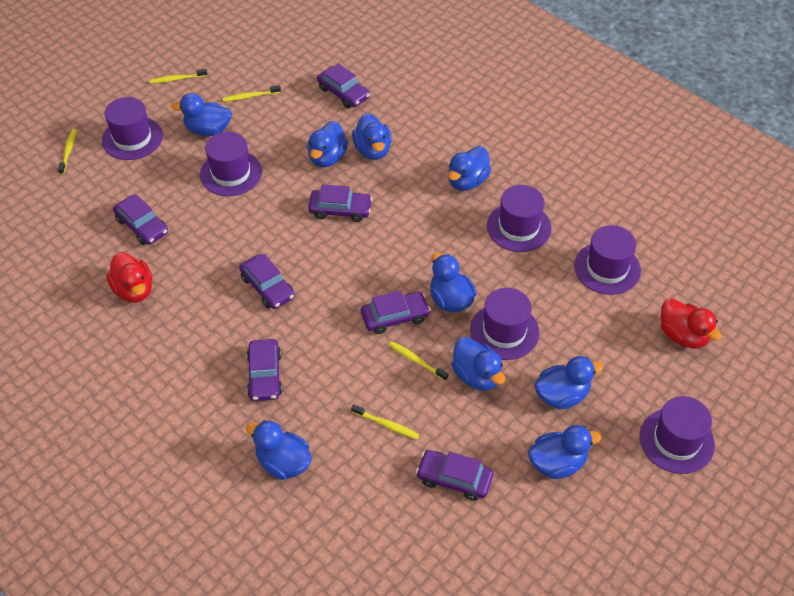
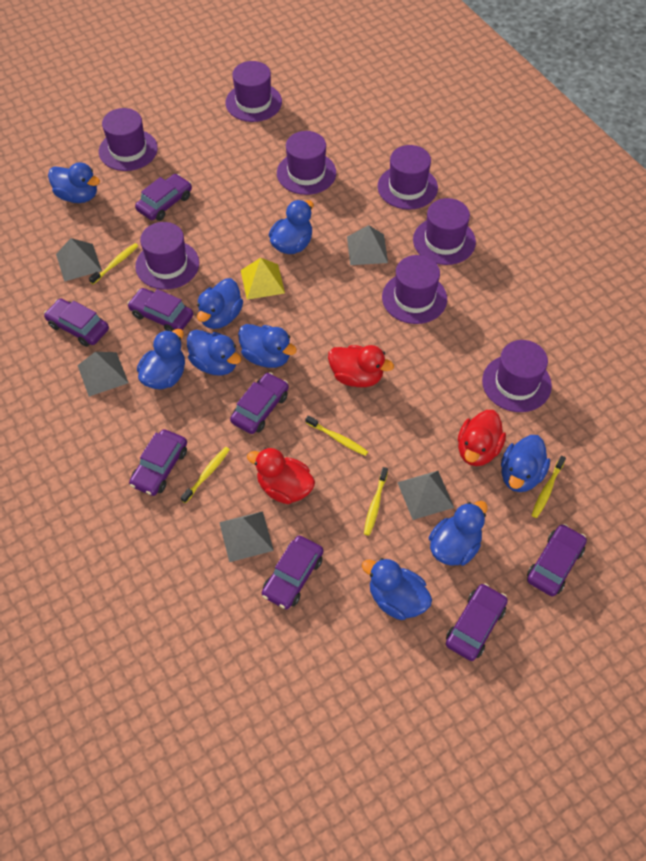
grey pyramid: none = 0 -> [56,238,102,282] [77,352,128,397] [219,511,274,562] [347,225,388,265] [397,471,454,520] = 5
purple car: [113,194,168,245] [239,254,295,309] [247,339,283,401] [308,185,372,222] [317,63,370,108] [361,291,430,334] [416,450,493,501] = 7 -> [44,298,109,347] [127,288,193,332] [129,429,187,496] [135,174,192,221] [230,372,289,434] [262,535,323,609] [446,583,508,661] [527,524,587,596] = 8
purple hat: [102,97,163,160] [200,131,262,196] [470,288,539,360] [487,185,551,252] [574,225,641,295] [640,396,715,474] = 6 -> [99,108,158,171] [135,222,199,290] [225,61,282,122] [277,131,336,195] [378,145,438,210] [382,255,447,324] [413,198,476,265] [482,340,552,412] = 8
red duck: [107,252,152,303] [661,299,722,349] = 2 -> [247,448,315,504] [328,345,394,387] [458,410,506,466] = 3
yellow pyramid: none = 0 -> [241,258,285,300] = 1

